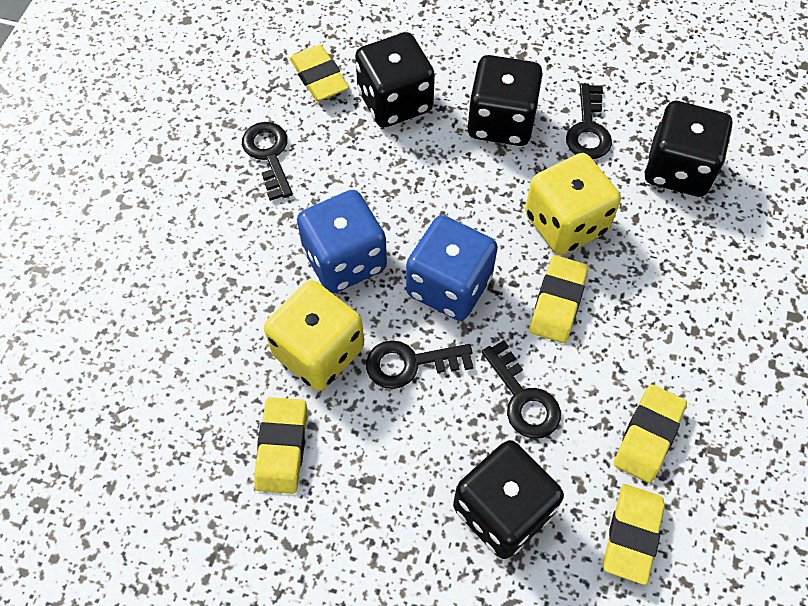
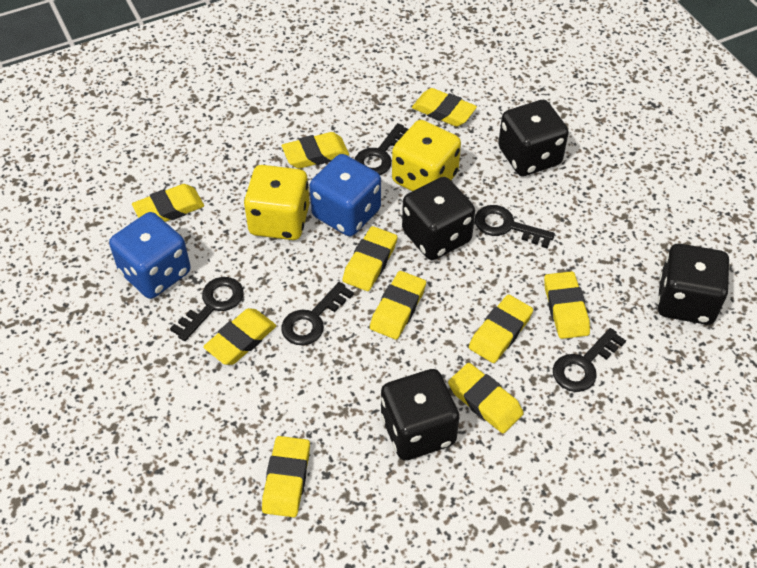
black key: [242,122,293,201] [366,340,473,389] [482,340,561,439] [566,83,612,159] = 4 -> [170,277,244,341] [281,282,354,345] [355,123,409,175] [475,205,555,249] [553,328,626,392] = 5
yellow eraser: [254,397,307,494] [290,45,349,101] [530,255,588,343] [604,484,665,585] [614,384,687,483] = 5 -> [132,184,204,222] [203,308,276,365] [262,436,310,517] [282,132,349,169] [342,226,397,291] [370,271,426,339] [412,88,477,127] [448,363,524,433] [469,294,533,363] [544,271,590,339] = 10

